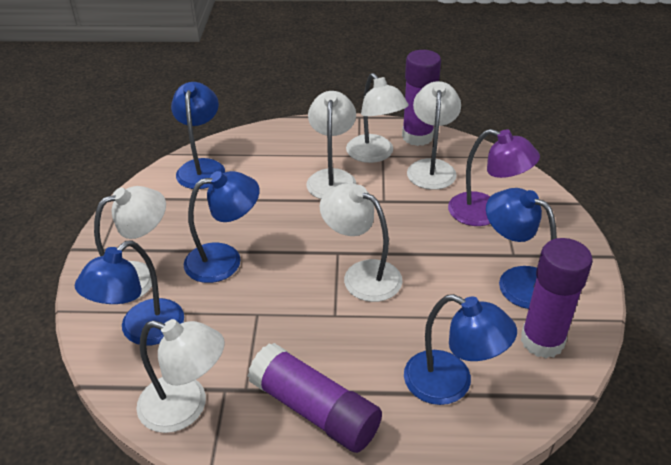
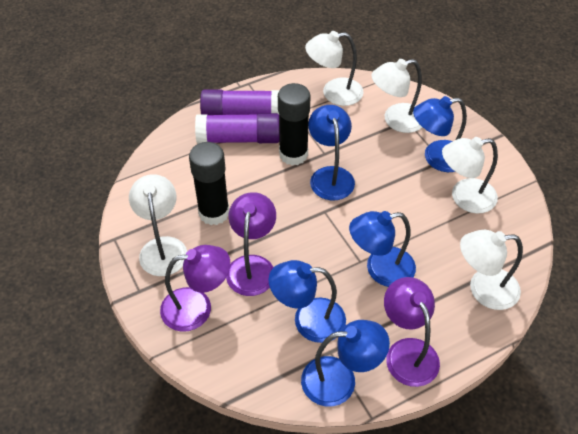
black glue stick: none = 0 -> [189,142,229,225] [278,83,311,166] = 2
purple glue stick: [248,343,382,453] [402,50,441,146] [521,238,593,358] = 3 -> [195,113,280,144] [200,89,280,115] = 2
purple lamp: [448,129,540,226] = 1 -> [160,245,231,332] [226,192,276,296] [384,277,440,387] = 3
white lamp: [94,186,166,301] [136,319,225,433] [306,91,356,199] [320,183,403,302] [346,73,408,163] [407,81,461,190] = 6 -> [129,174,187,276] [305,31,364,106] [371,59,422,133] [442,137,498,214] [460,230,523,310] = 5

